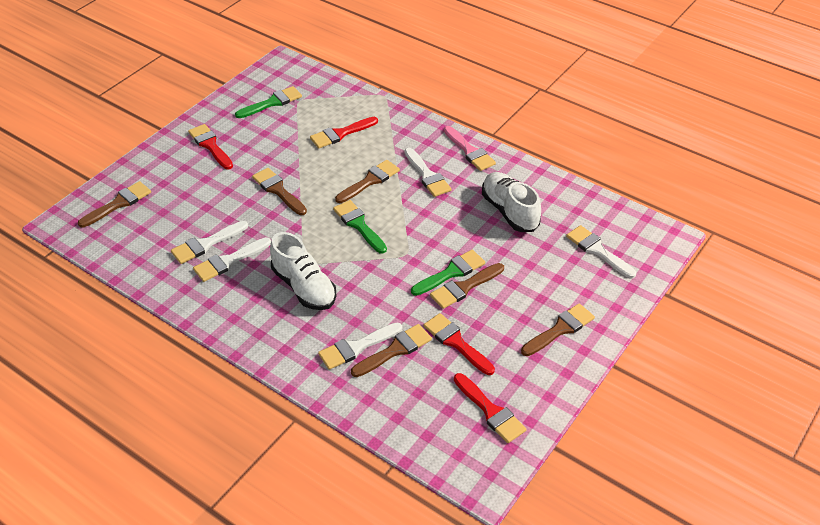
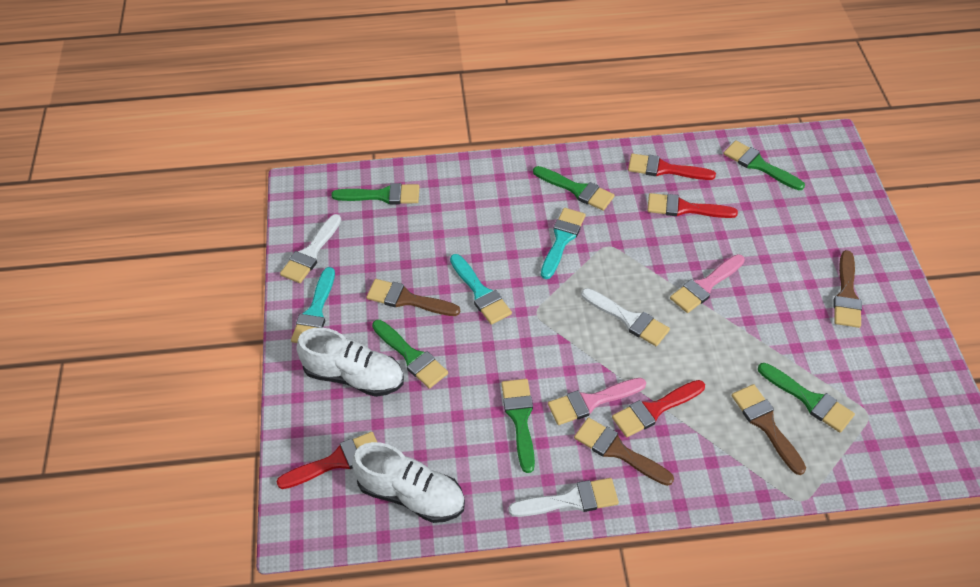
brown brush: [78,181,151,228] [252,168,307,215] [335,160,400,203] [351,324,432,377] [430,263,504,309] [521,303,595,356] = 6 -> [366,279,460,316] [574,417,674,486] [732,384,806,475] [834,250,862,328] = 4
green brush: [235,86,302,118] [333,200,387,254] [411,250,485,296] = 3 -> [331,183,419,204] [372,320,448,389] [501,379,535,473] [533,166,615,211] [723,140,805,190] [758,363,855,433] = 6
pink brush: [444,126,496,171] = 1 -> [548,378,646,425] [670,254,745,313] = 2
turquoise brush: none = 0 -> [291,267,335,343] [450,254,512,324] [541,208,586,279] = 3
white brush: [171,221,248,264] [193,237,271,282] [318,323,402,370] [405,148,451,197] [566,225,636,278] = 5 -> [280,214,341,283] [508,478,619,517] [581,288,670,346] = 3

